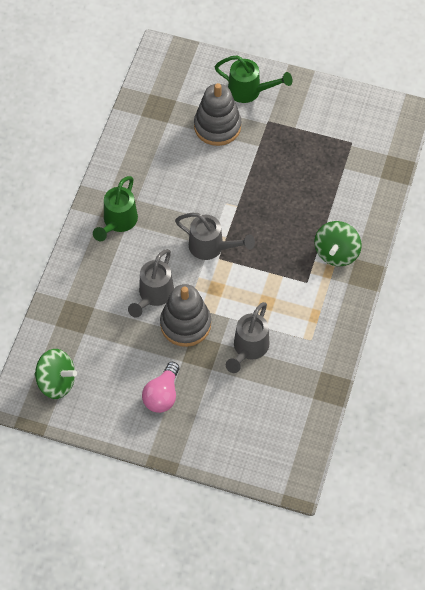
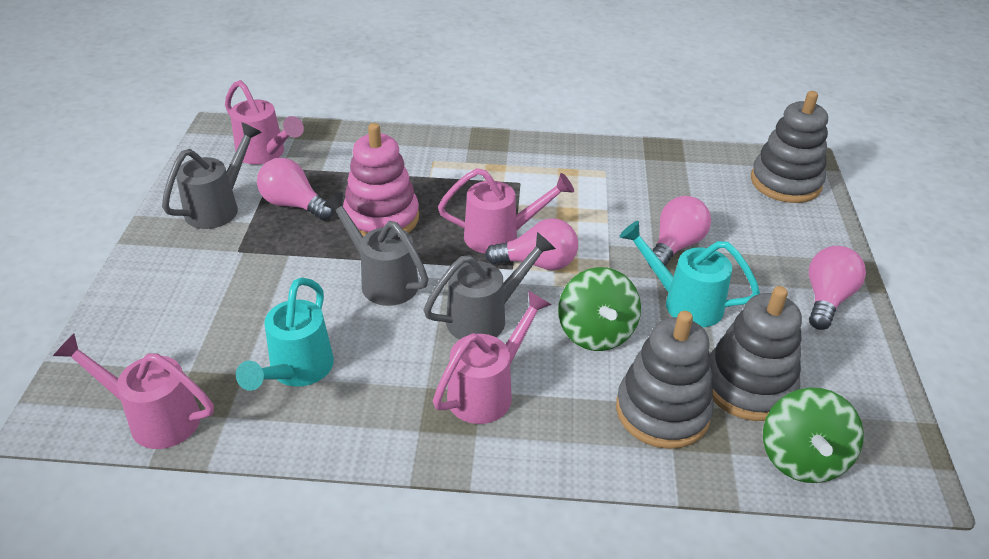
green watering can: [93,176,138,241] [214,55,292,103] = 2 -> none = 0
grey stacking toy: [160,284,211,347] [194,83,241,146] = 2 -> [616,311,714,449] [710,286,802,421] [751,91,828,203] = 3
pink light bulb: [142,362,179,413] = 1 -> [257,158,334,220] [485,218,578,270] [647,196,711,267] [809,246,866,330] = 4
pink stacking toy: none = 0 -> [343,123,419,237] = 1
pink watering can: none = 0 -> [53,334,214,449] [225,80,304,165] [433,290,552,424] [438,168,574,253] = 4
turquoise watering can: none = 0 -> [236,277,334,391] [619,221,760,327] = 2

